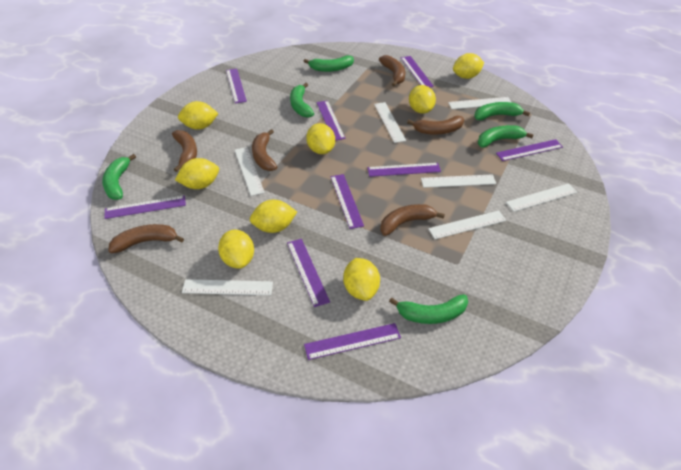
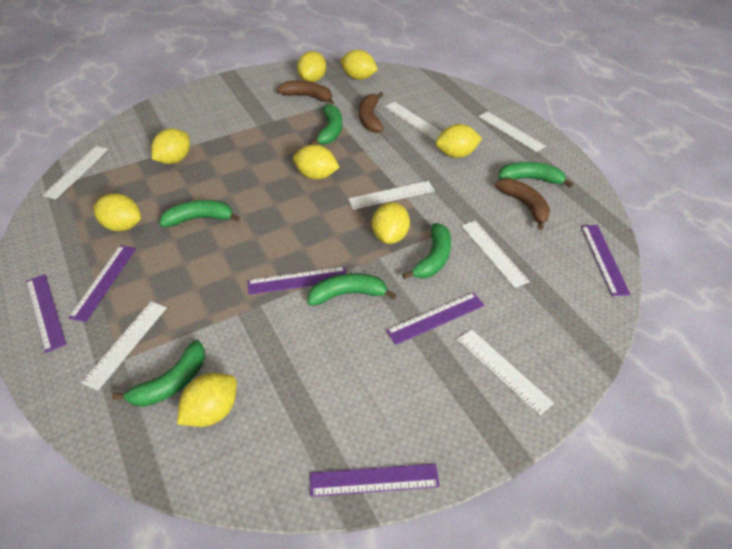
brown banana: [108,224,184,253] [172,130,197,172] [252,129,277,171] [379,55,405,86] [380,204,445,236] [407,116,464,135] = 6 -> [277,80,334,105] [359,92,384,133] [495,178,550,230] = 3
purple ruler: [104,195,186,219] [226,68,247,103] [287,239,330,307] [304,323,401,360] [317,101,345,141] [330,174,364,229] [367,163,441,177] [401,56,434,87] [496,139,563,161] = 9 -> [26,274,66,353] [68,245,136,322] [247,267,347,295] [310,464,440,497] [386,292,485,345] [581,225,631,296] = 6

